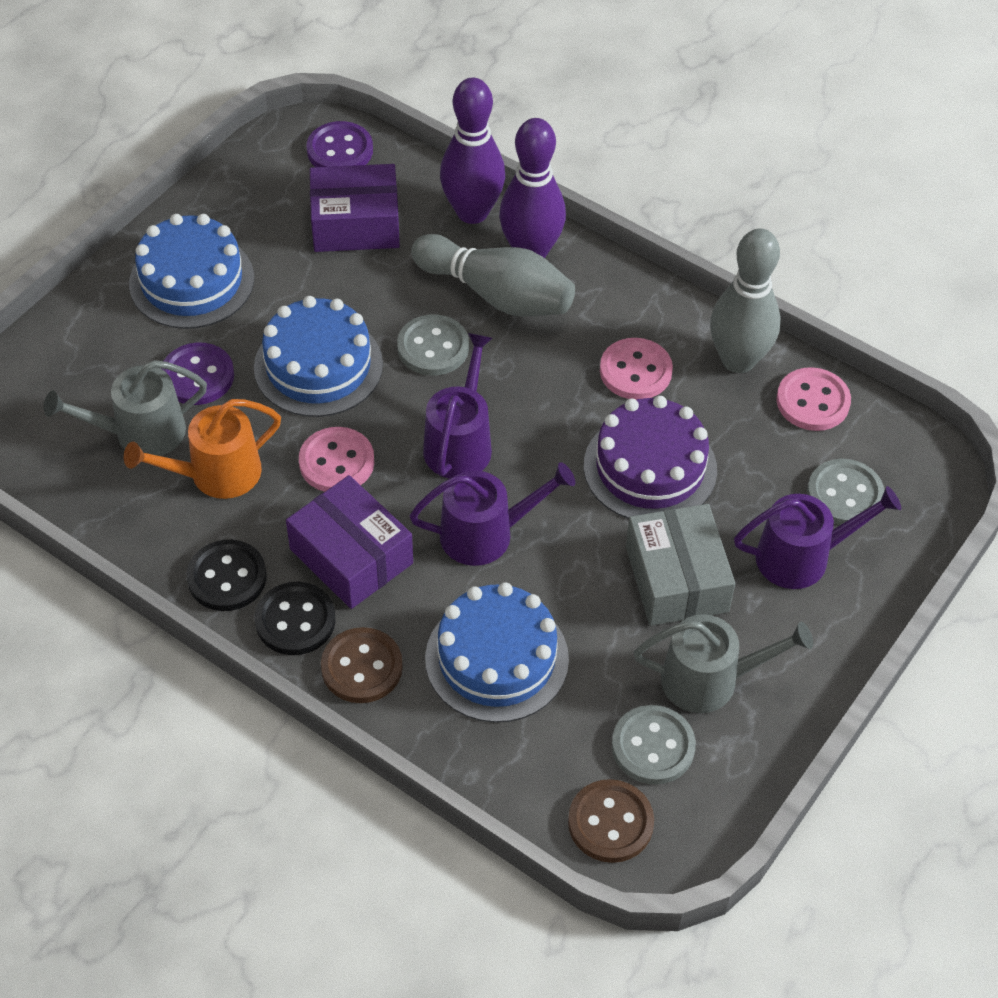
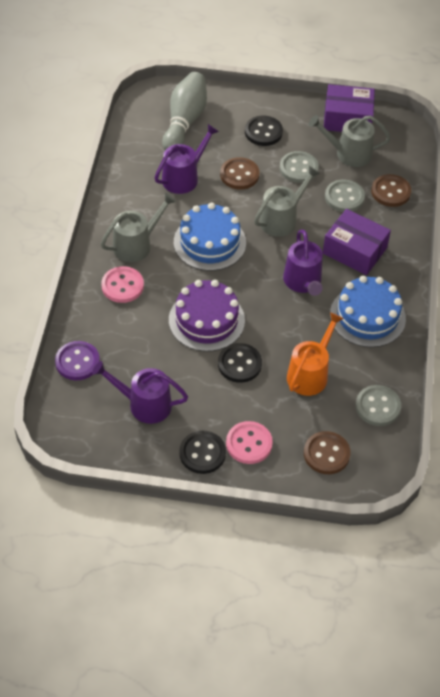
black button: [187,540,267,611] [255,582,335,655] = 2 -> [179,431,226,474] [218,343,262,383] [245,116,283,146] = 3
blue cake: [129,214,254,329] [254,296,383,417] [425,582,569,723] = 3 -> [174,203,246,271] [330,276,406,347] = 2
brown button: [321,627,403,703] [568,779,654,863] = 2 -> [220,157,260,189] [304,431,351,474] [371,174,411,207] = 3
grey bowling pin: [411,234,575,317] [710,228,781,373] = 2 -> [162,72,207,150] = 1
grey box: [626,504,735,626] = 1 -> none = 0
grey watering can: [44,360,207,456] [634,614,813,713] = 2 -> [101,193,176,262] [254,166,320,237] [309,115,391,167] = 3
pink button: [299,427,374,492] [600,338,673,400] [776,367,851,431] = 3 -> [101,266,144,303] [226,421,273,464] = 2
purple bowling pin: [440,78,505,224] [499,118,566,258] = 2 -> none = 0
purple button: [161,343,234,405] [306,121,373,167] = 2 -> [55,341,100,380] = 1

